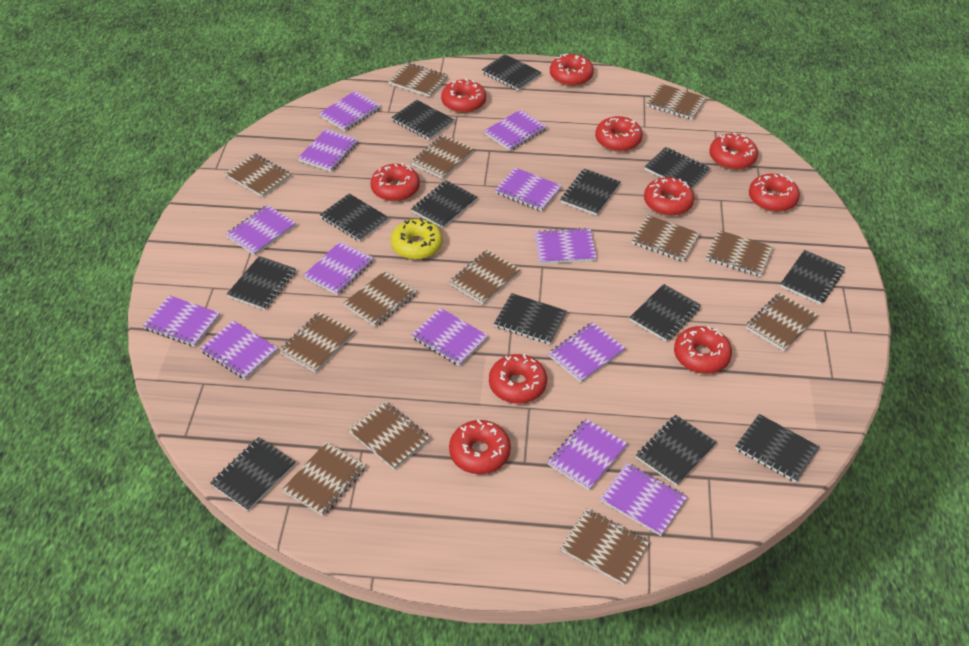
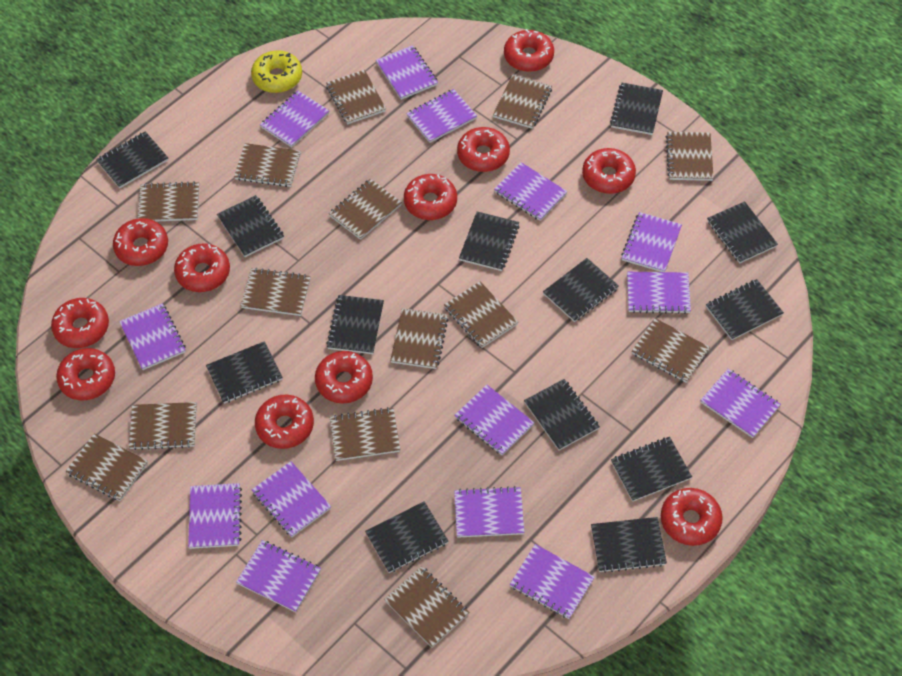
brown notebook: [225,153,291,197] [279,312,355,373] [282,442,366,516] [344,270,417,327] [348,401,430,470] [388,62,448,97] [411,135,474,179] [450,250,521,305] [560,508,650,585] [632,215,700,262] [647,83,707,120] [706,230,774,277] [746,293,818,352] = 13 -> [65,433,148,501] [129,402,197,450] [138,182,199,221] [234,143,301,187] [240,268,311,316] [326,70,386,125] [329,179,402,240] [330,407,400,461] [384,566,469,647] [390,308,448,369] [444,281,518,348] [493,74,552,129] [632,318,710,383] [666,132,714,181] = 14
purple notebook: [143,295,220,347] [200,320,278,380] [226,205,296,255] [298,129,359,172] [303,241,374,295] [319,91,381,131] [411,308,488,366] [484,109,547,151] [495,167,562,211] [534,228,597,264] [548,322,626,383] [548,419,628,491] [600,463,687,536] = 13 -> [119,303,186,370] [188,483,242,549] [236,540,321,612] [252,461,331,537] [260,91,329,147] [376,45,438,100] [406,89,477,143] [454,486,524,538] [455,385,535,455] [494,162,567,221] [510,544,595,619] [621,212,682,272] [627,272,691,314] [700,369,781,438] = 14
red donut: [371,163,420,202] [441,78,486,113] [449,419,511,474] [489,354,547,404] [550,54,594,86] [595,116,643,152] [644,177,694,216] [674,326,732,374] [709,132,758,170] [749,174,800,212] = 10 -> [51,298,109,348] [56,348,115,400] [113,218,168,266] [174,243,230,292] [255,395,314,449] [315,351,373,403] [404,174,457,220] [457,127,510,172] [504,29,554,72] [582,148,636,194] [661,488,723,546] = 11

